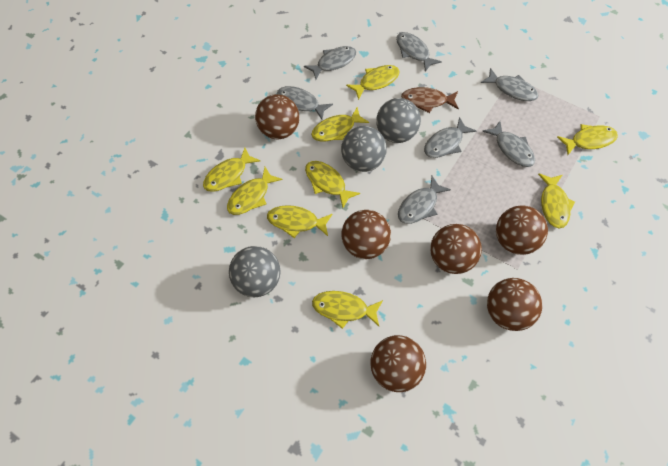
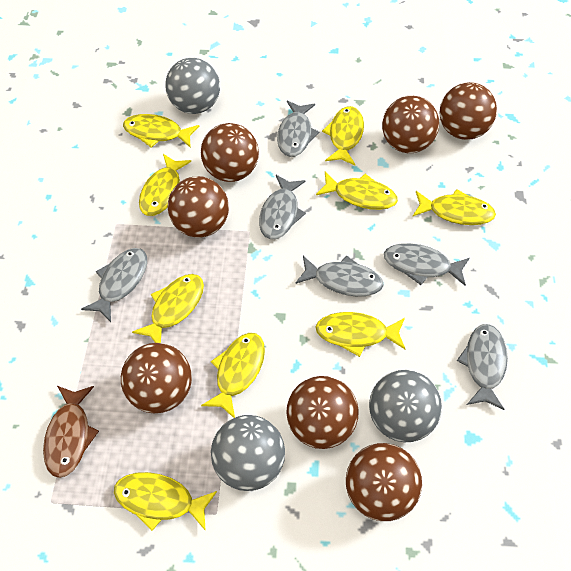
brown ball: [255,94,299,139] [341,210,391,259] [370,335,426,392] [430,224,482,274] [487,278,542,331] [496,205,548,255] = 6 -> [121,343,192,413] [167,176,229,238] [201,123,259,182] [286,376,359,449] [346,443,422,521] [382,96,439,153] [440,82,497,140] = 7
grey fish: [277,86,333,119] [304,46,356,79] [396,32,442,72] [398,176,451,224] [424,117,476,158] [481,68,538,101] [482,121,535,167] = 7 -> [81,248,147,322] [259,175,306,239] [277,101,319,157] [295,255,384,296] [384,243,470,286] [457,324,508,410] = 6

